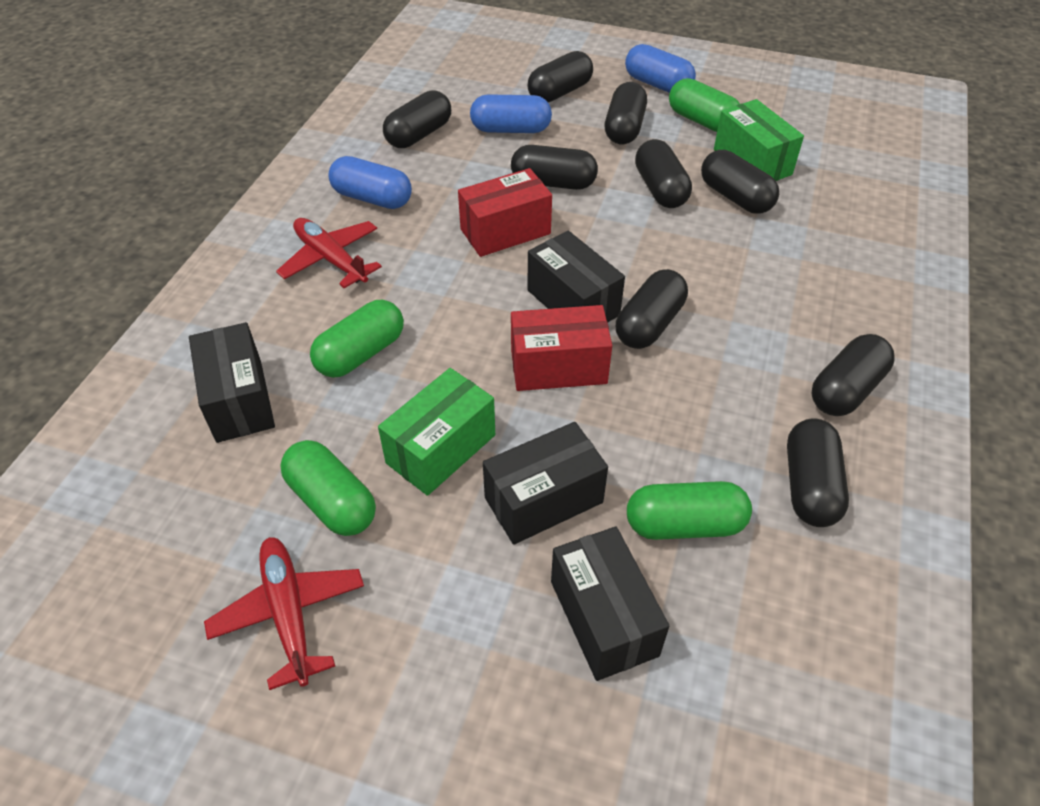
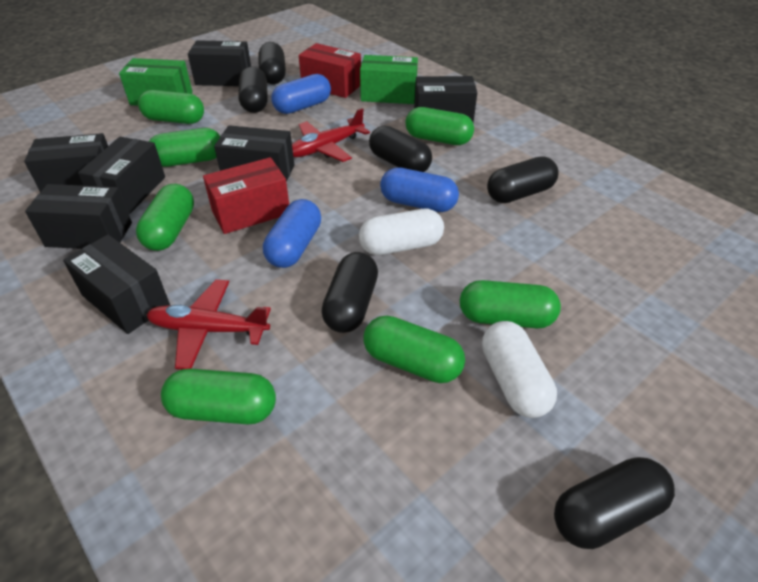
black box: [189,322,275,443] [483,422,608,545] [527,231,625,322] [551,527,669,681] = 4 -> [24,133,108,192] [25,184,132,249] [63,235,170,334] [78,137,165,214] [188,40,251,86] [214,125,294,182] [414,76,477,123] = 7
black capsule: [383,90,451,148] [511,145,598,190] [528,51,593,102] [605,82,647,144] [616,269,688,349] [635,139,692,208] [701,150,779,214] [787,419,849,527] [812,334,895,416] = 9 -> [238,67,268,113] [258,42,286,84] [321,252,378,333] [369,126,432,172] [487,156,559,203] [554,457,675,549] = 6
green capsule: [280,440,376,536] [310,300,404,378] [627,481,752,540] [669,78,740,132] = 4 -> [136,184,194,251] [138,90,204,124] [149,128,220,167] [161,369,276,424] [364,316,465,383] [405,107,474,145] [460,280,561,328] = 7
white capsule: none = 0 -> [359,209,444,255] [482,321,557,418] = 2

